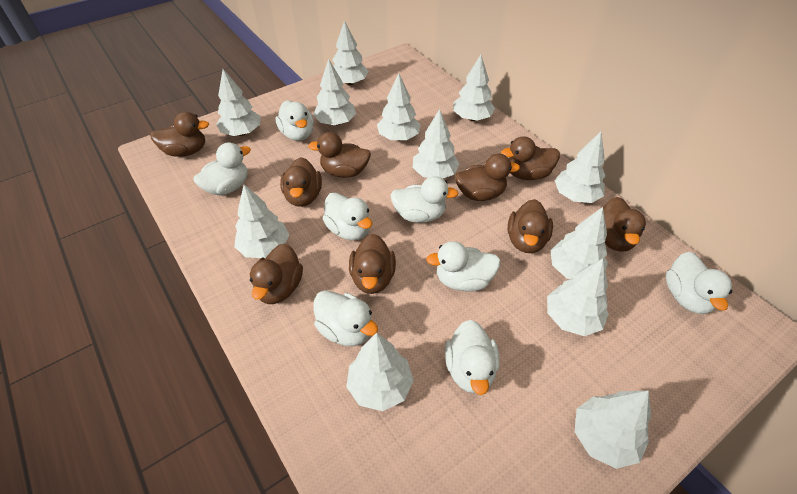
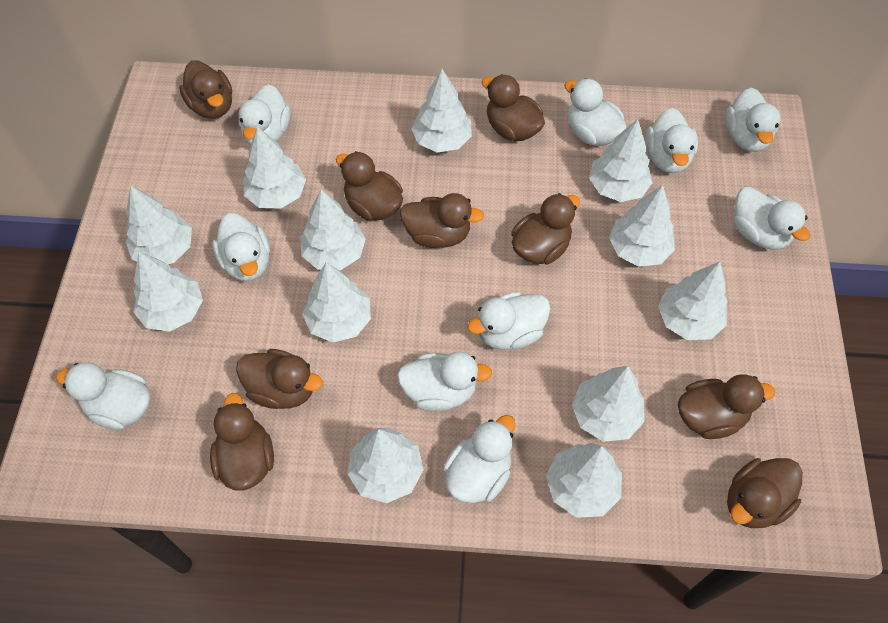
white duck: [194,142,251,196] [275,100,314,141] [314,290,378,346] [322,193,372,240] [390,176,458,223] [426,241,500,292] [445,320,500,395] [666,251,732,314] = 8 -> [56,362,151,430] [212,213,270,282] [239,84,291,145] [397,352,492,411] [443,415,515,503] [467,292,550,350] [564,78,627,146] [645,108,698,173] [725,88,780,152] [733,187,810,250] = 10

